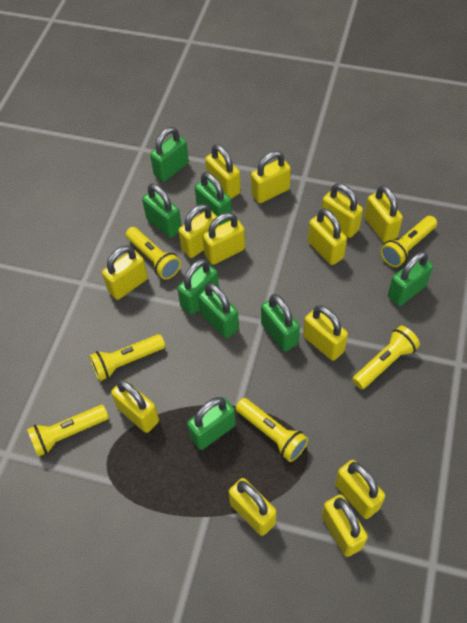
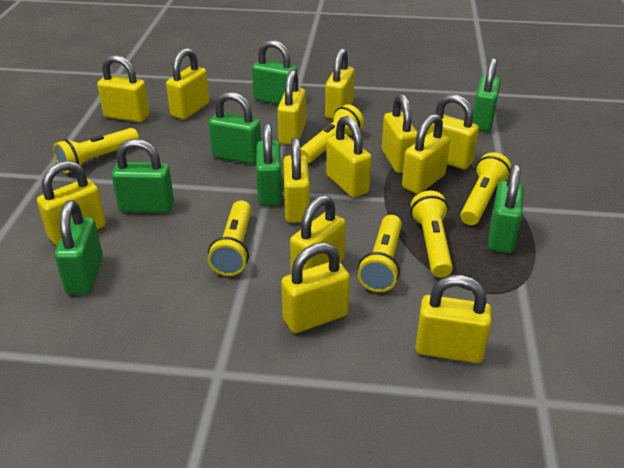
green padlock: [142,183,182,238] [150,127,189,182] [177,259,219,315] [187,397,236,450] [195,172,232,225] [198,283,239,338] [261,294,300,352] [388,251,433,306] = 8 -> [55,200,103,294] [112,139,174,213] [209,92,261,164] [252,40,297,105] [256,123,282,206] [472,58,501,131] [488,164,524,253] = 7

